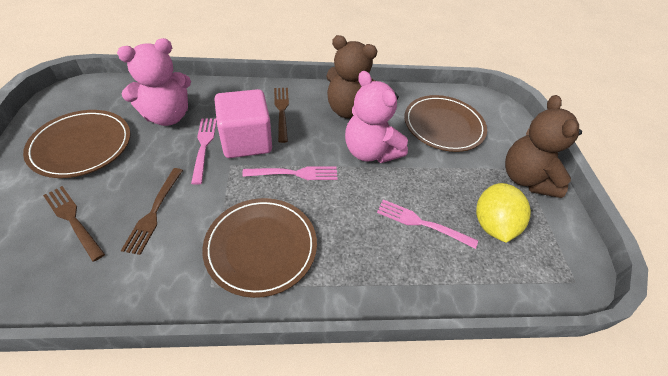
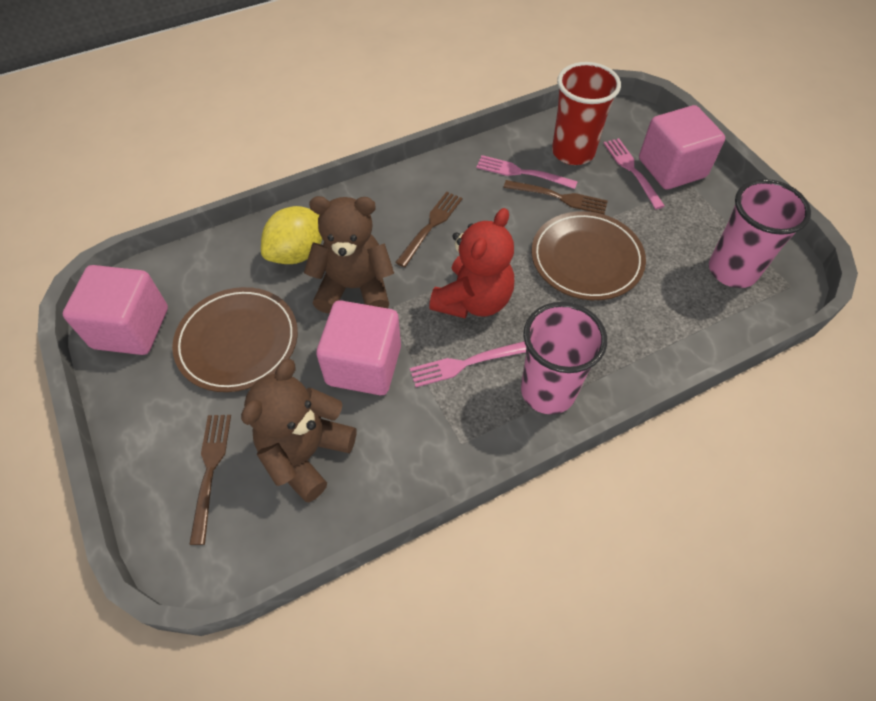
brown plate: [23,110,131,178] [202,198,317,298] [404,95,487,152] = 3 -> [172,287,298,392] [531,211,646,300] = 2
pink cube: [214,89,272,158] = 1 -> [63,265,168,355] [316,300,401,395] [639,105,725,190] = 3
pink cup: none = 0 -> [521,302,607,415] [709,179,811,288] = 2
pink teddy bear: [117,38,191,126] [345,71,408,163] = 2 -> none = 0
red cup: none = 0 -> [552,62,621,165] = 1
red teddy bear: none = 0 -> [429,208,514,318] = 1

